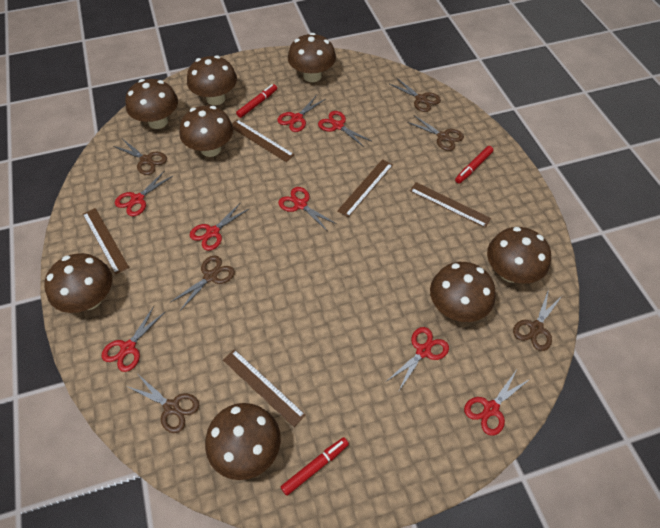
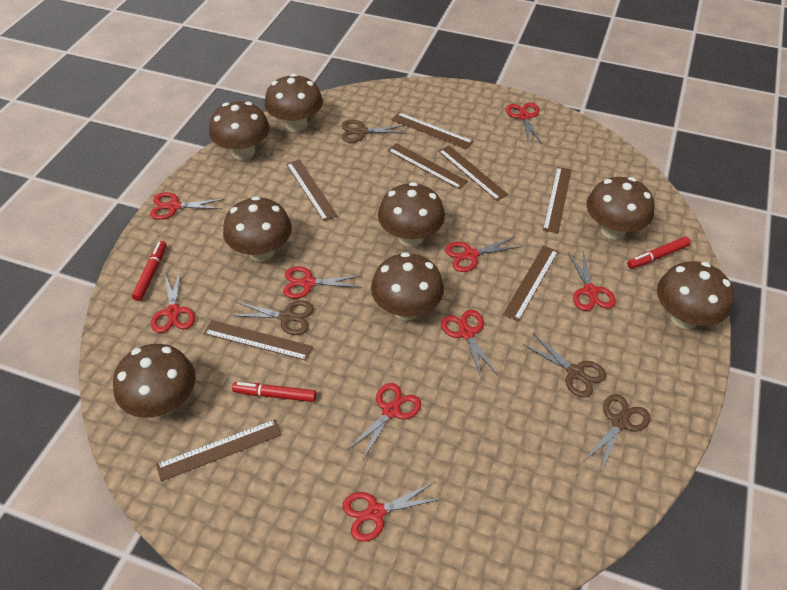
brown ruler: [83,208,129,274] [223,349,306,427] [232,119,295,162] [337,159,393,217] [410,182,491,228] = 5 -> [156,419,282,481] [204,320,313,361] [286,159,338,221] [388,143,468,189] [391,112,473,149] [438,146,509,201] [503,245,558,322] [543,167,572,233] = 8
brown scissors: [113,139,167,175] [126,374,199,433] [169,256,235,312] [390,78,441,112] [407,115,464,151] [513,289,562,351] = 6 -> [231,300,314,335] [341,120,406,143] [524,334,607,398] [585,394,651,471] = 4
red scissors: [102,306,166,372] [115,170,173,216] [190,202,250,251] [277,95,326,132] [278,187,337,230] [318,111,371,147] [387,327,449,390] [464,370,530,436] = 8 -> [150,192,224,220] [151,269,195,333] [283,266,362,299] [342,482,441,542] [347,383,421,461] [441,310,498,378] [445,237,522,272] [506,103,542,144] [568,250,616,311] = 9

